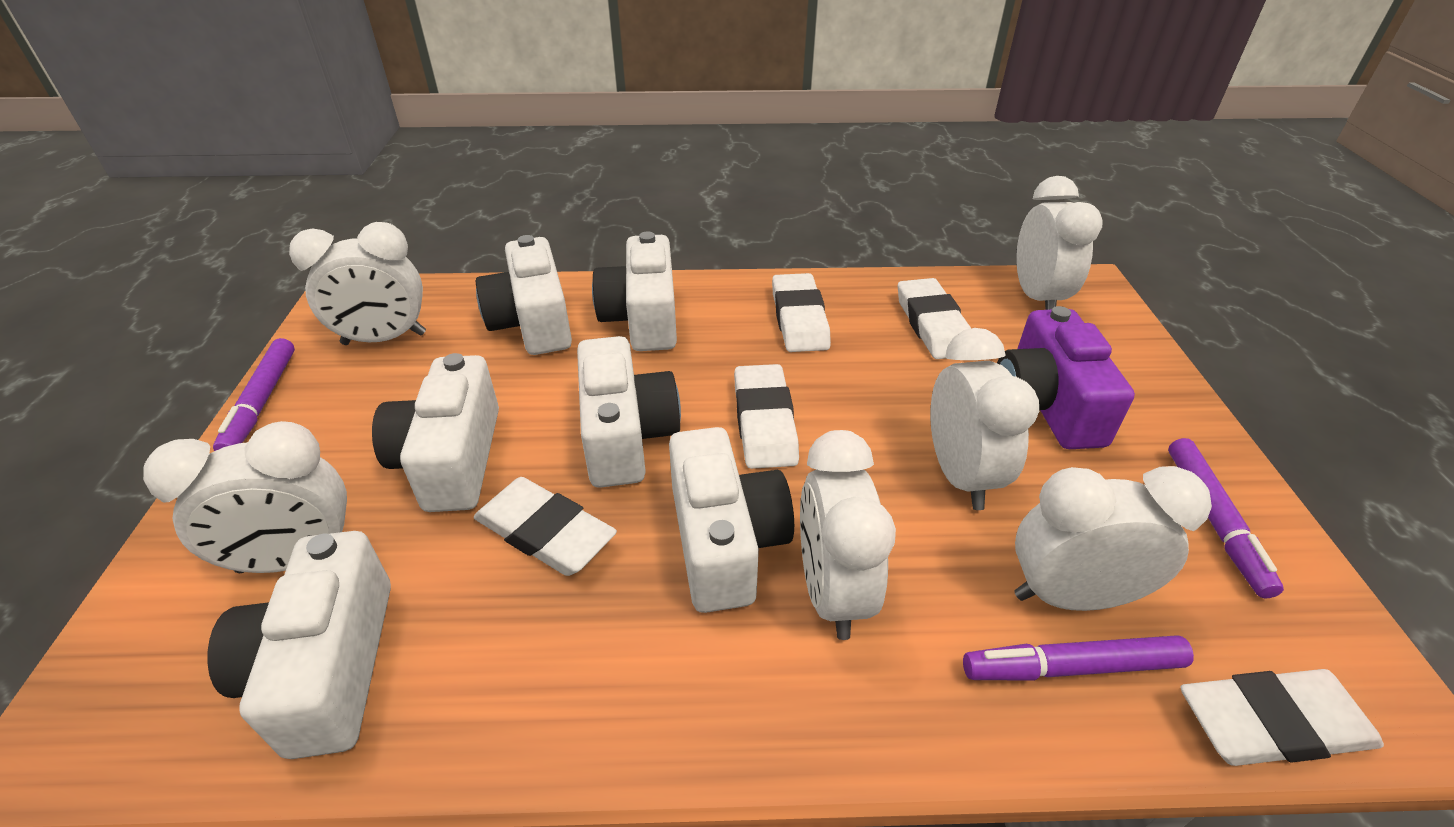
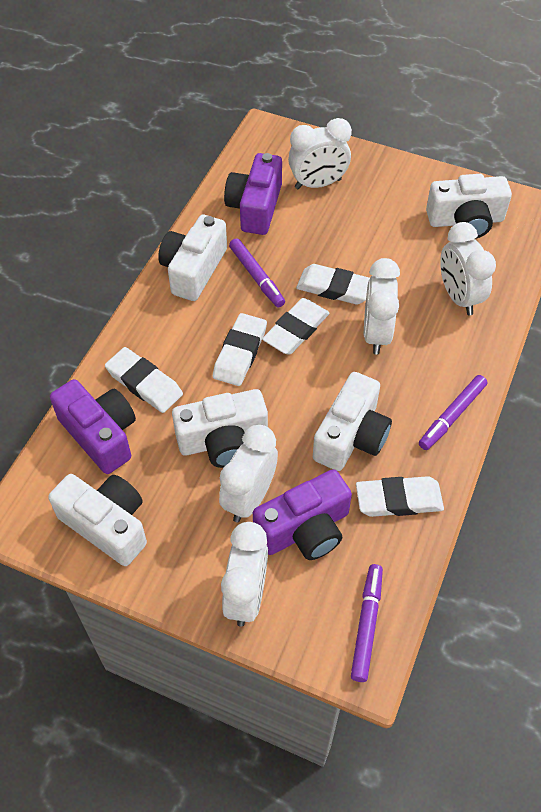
purple camera: [997,306,1135,449] = 1 -> [50,379,136,474] [224,153,282,235] [253,469,352,560] = 3
white camera: [207,531,391,759] [372,353,499,512] [476,235,572,355] [577,336,681,488] [592,231,677,351] [669,427,794,613] = 6 -> [48,474,147,566] [158,214,227,301] [172,389,268,468] [313,372,392,471] [426,174,512,239] = 5
white clock: [143,421,347,573] [289,222,426,345] [800,430,896,640] [930,328,1039,510] [1014,466,1212,611] [1016,176,1102,310] = 6 -> [219,425,278,523] [221,522,268,627] [288,118,352,189] [364,258,400,355] [440,222,496,315] = 5

